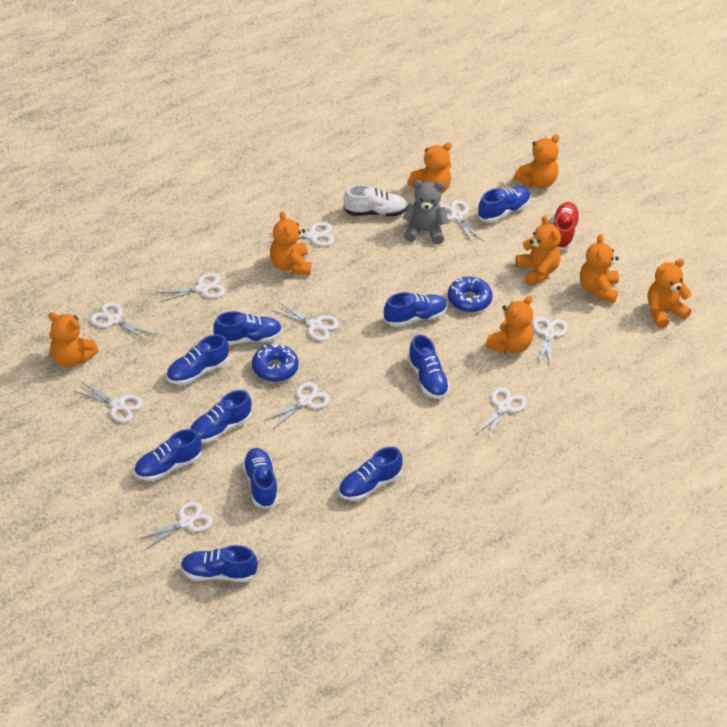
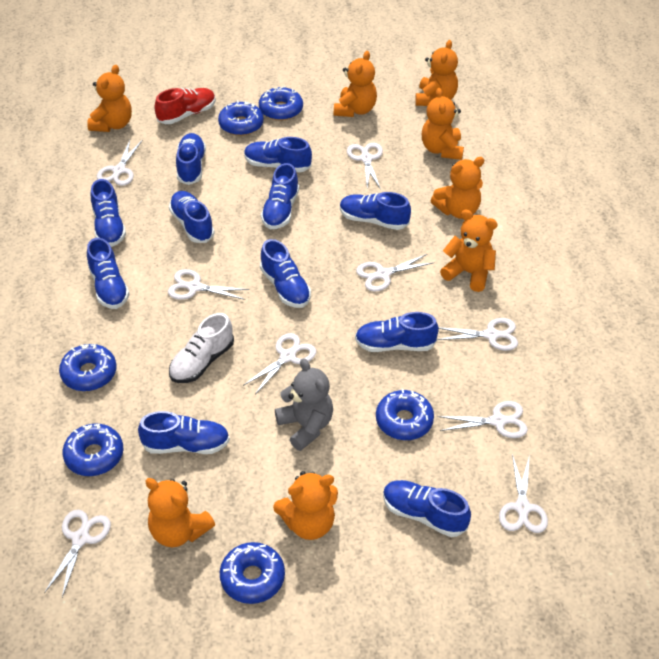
blue donut: [252,343,299,382] [448,277,492,312] = 2 -> [59,344,117,391] [63,423,123,476] [218,100,264,136] [220,542,285,604] [259,86,303,121] [376,389,434,440] = 6
blue shoe: [134,429,202,481] [166,334,229,385] [181,545,258,582] [190,390,252,443] [213,311,282,345] [242,448,278,509] [339,447,403,501] [384,292,447,327] [408,335,450,399] [477,187,531,222] = 10 -> [87,238,130,309] [91,179,126,247] [138,411,230,454] [169,191,215,243] [176,133,206,185] [244,137,312,173] [260,239,311,308] [261,163,299,229] [340,192,411,230] [355,312,439,352] [383,480,471,537] = 11
white scissors: [74,381,143,423] [90,302,156,342] [137,501,213,550] [156,273,225,302] [264,382,330,429] [268,222,334,246] [272,302,339,341] [440,200,484,244] [475,387,527,441] [533,316,568,368] = 10 -> [44,510,111,597] [97,140,143,186] [168,269,249,300] [243,333,316,394] [347,143,383,189] [356,254,434,291] [437,318,518,351] [438,401,528,438] [499,454,548,533] = 9

